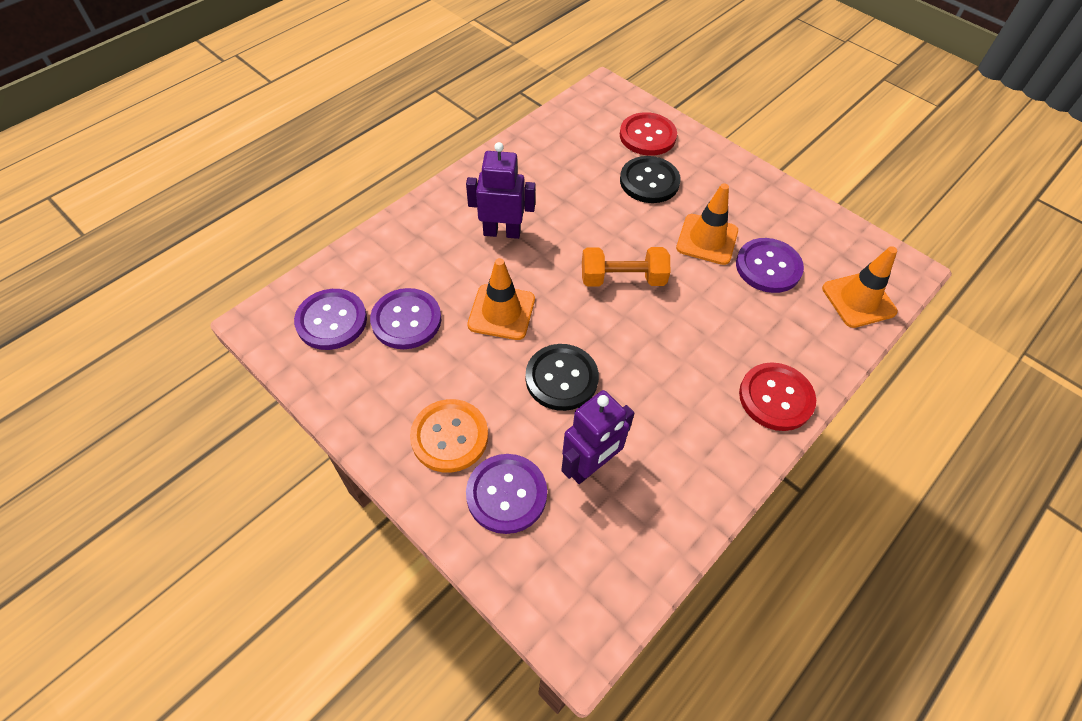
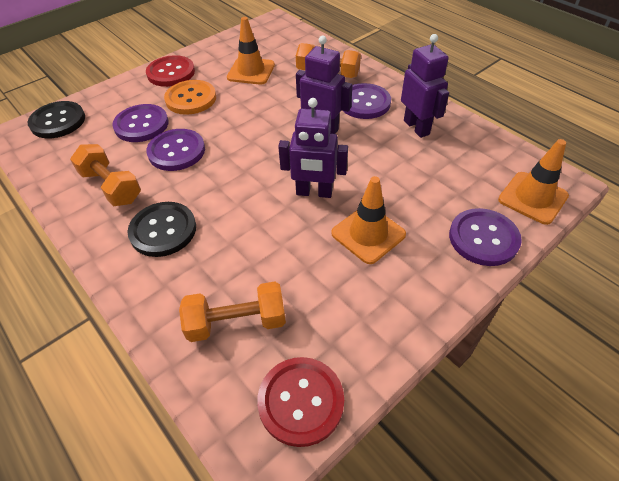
orange dumbbell: [582,247,670,287] = 1 -> [70,144,141,206] [179,282,286,342] [296,43,361,78] = 3
purple robot: [466,142,536,239] [561,390,634,484] = 2 -> [278,98,348,198] [296,36,352,134] [401,34,449,138] = 3

